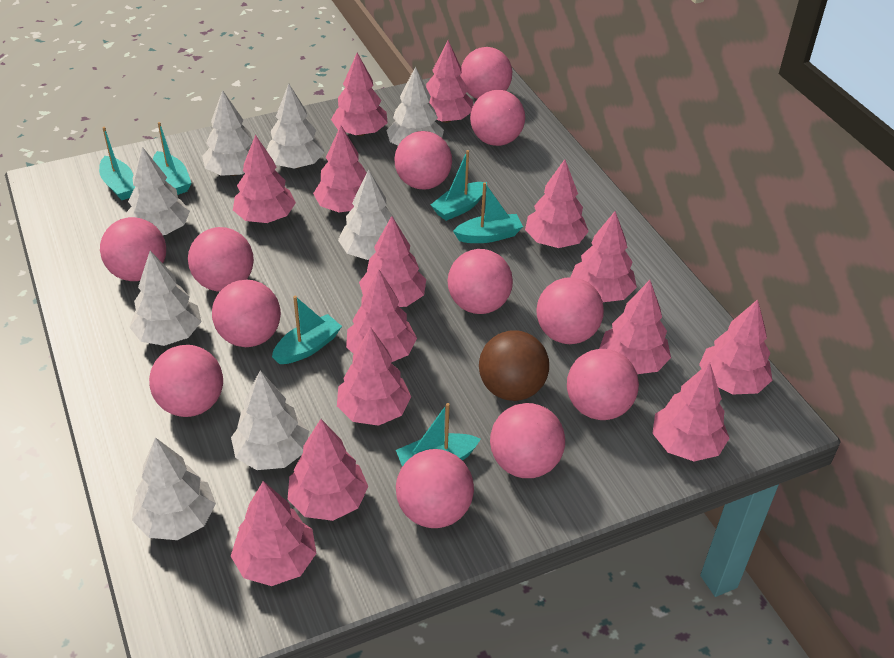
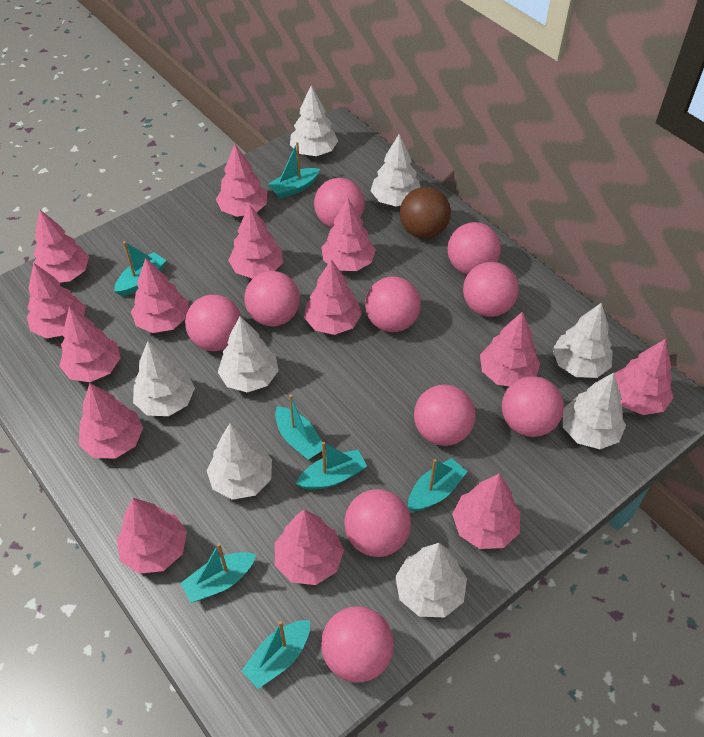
pink ball: [100,217,166,281] [149,345,223,417] [188,227,254,291] [212,280,281,347] [394,131,452,190] [396,449,474,528] [447,249,513,314] [460,47,512,99] [470,90,525,146] [490,403,565,478] [536,277,604,344] [567,349,639,420] = 12 -> [185,295,241,351] [244,271,300,326] [314,178,365,228] [321,606,394,683] [344,489,411,557] [365,276,421,332] [414,384,475,446] [447,222,501,275] [463,262,518,317] [502,376,564,437] = 10
turquoise boat: [99,127,135,200] [153,122,191,195] [272,296,342,364] [396,403,481,466] [431,150,487,221] [453,182,523,243] = 6 -> [114,241,166,296] [180,543,256,603] [241,620,310,689] [268,142,320,198] [275,394,326,460] [296,442,367,490] [408,458,467,511] = 7

